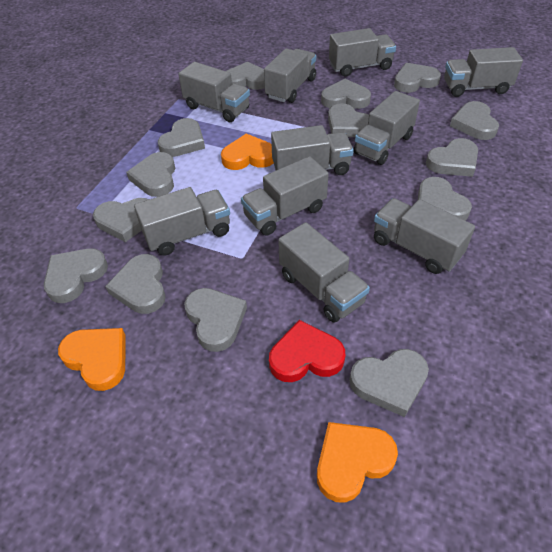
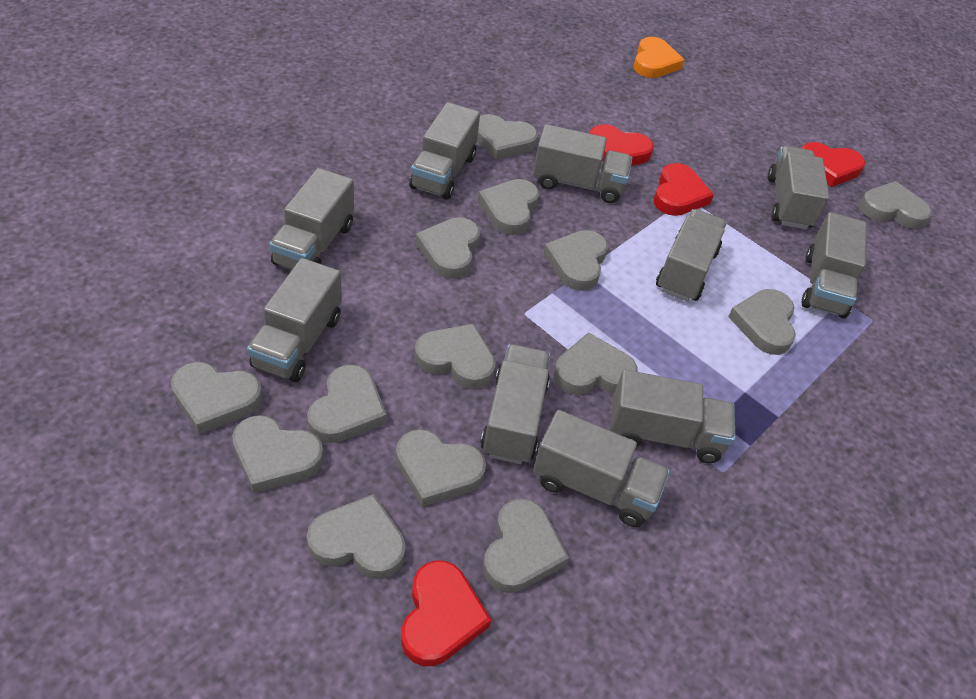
orange heart: [58,328,126,391] [221,134,274,170] [317,422,398,503] = 3 -> [634,37,684,78] = 1
red heart: [269,320,346,382] = 1 -> [401,560,491,666] [590,124,654,166] [654,163,714,216] [802,142,865,187] = 4

